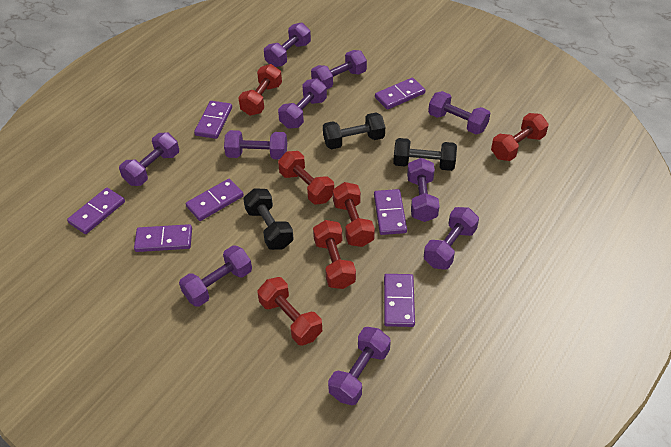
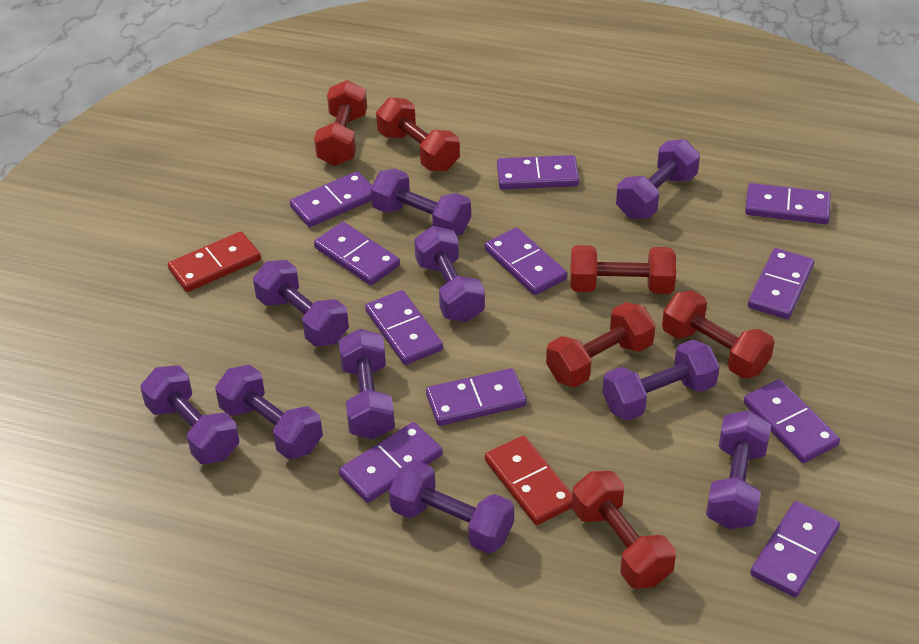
black dumbbell: [243,188,294,250] [323,112,385,149] [393,138,457,171] = 3 -> none = 0
purple domino: [67,188,125,234] [134,224,192,252] [186,179,244,221] [194,101,232,139] [374,189,407,235] [375,78,425,110] [384,274,415,327] = 7 -> [290,171,372,227] [314,222,400,285] [339,422,443,503] [365,290,443,365] [426,368,527,426] [485,227,567,295] [497,155,579,189] [744,379,840,463] [745,183,831,224] [748,248,814,319] [750,501,840,597] = 11
red domino: none = 0 -> [168,231,261,292] [485,436,572,525] = 2

